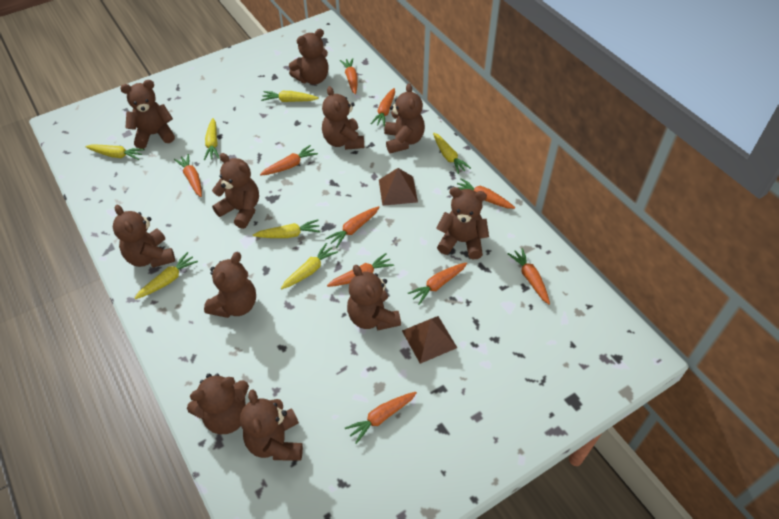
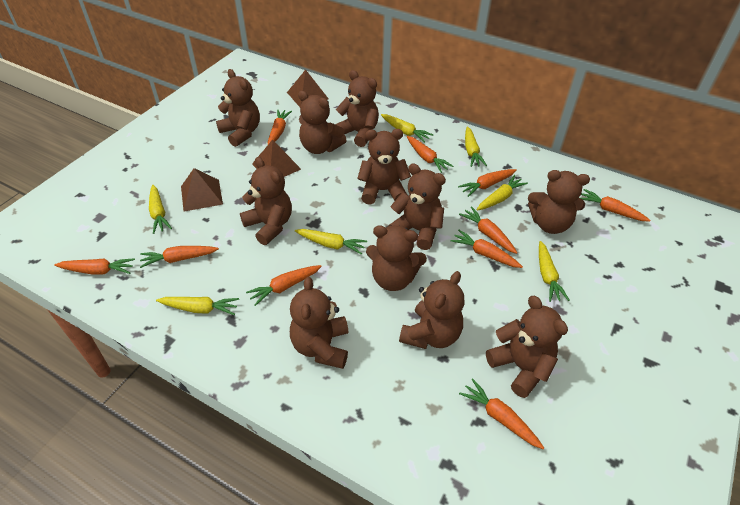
brown pyramid: [379,168,418,206] [402,316,457,364] = 2 -> [181,168,223,212] [252,140,301,177] [287,70,329,107] = 3

